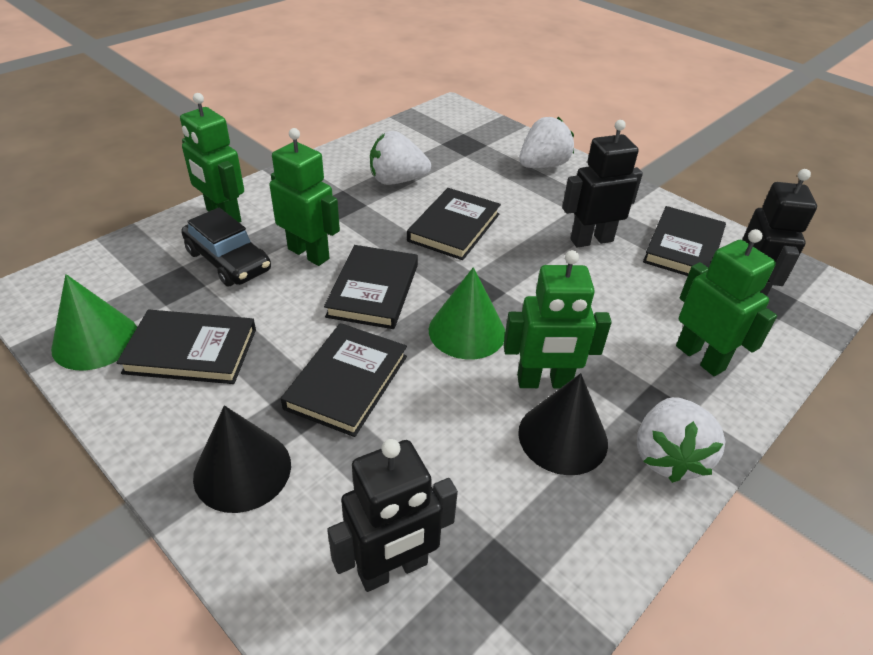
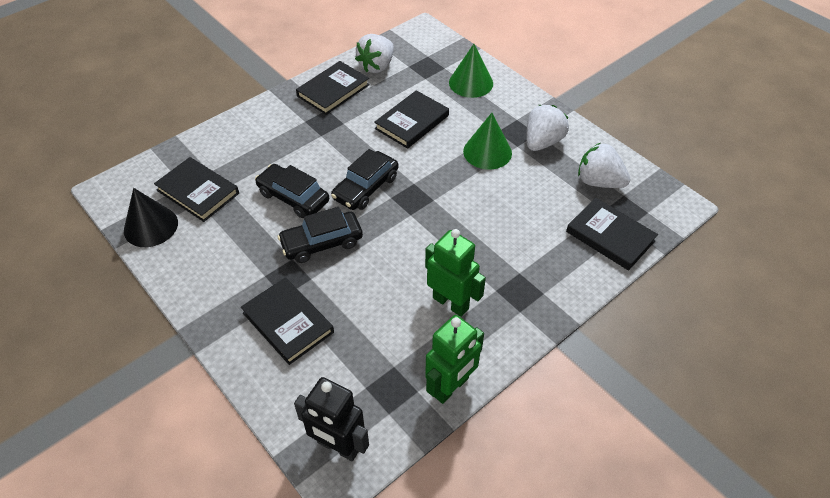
black car: [181,207,271,286] = 1 -> [255,164,329,218] [277,207,363,263] [331,149,398,210] = 3
black cone: [193,405,291,513] [518,373,608,475] = 2 -> [124,188,178,247] = 1
black robot: [327,439,458,592] [562,120,643,248] [742,169,817,296] = 3 -> [294,377,369,461] = 1
green robot: [180,93,244,223] [269,128,340,266] [504,250,612,388] [676,229,777,376] = 4 -> [425,229,486,317] [425,315,484,404] = 2

